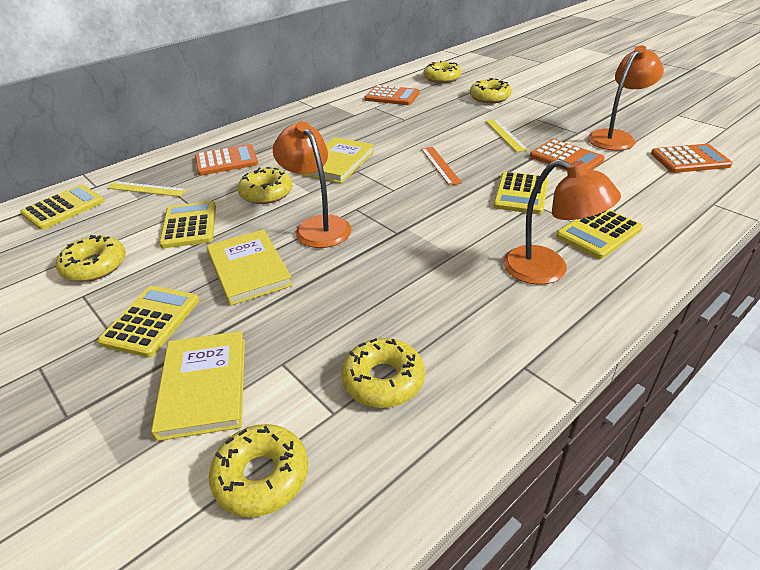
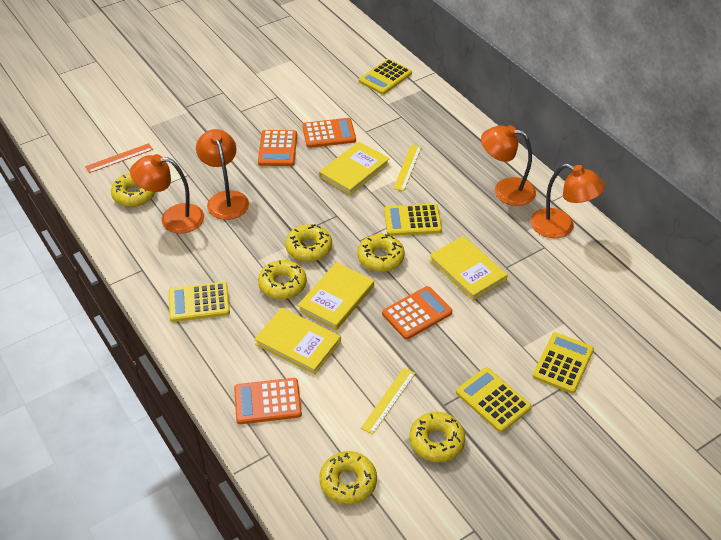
orange lamp: [273,121,352,248] [503,159,621,285] [588,45,664,151] = 3 -> [130,154,204,234] [196,129,249,220] [481,125,536,206] [531,164,605,238] = 4
yellow book: [151,331,245,441] [207,229,293,306] [300,137,374,183] = 3 -> [254,308,341,375] [297,262,374,330] [319,142,390,195] [429,236,508,301] = 4

